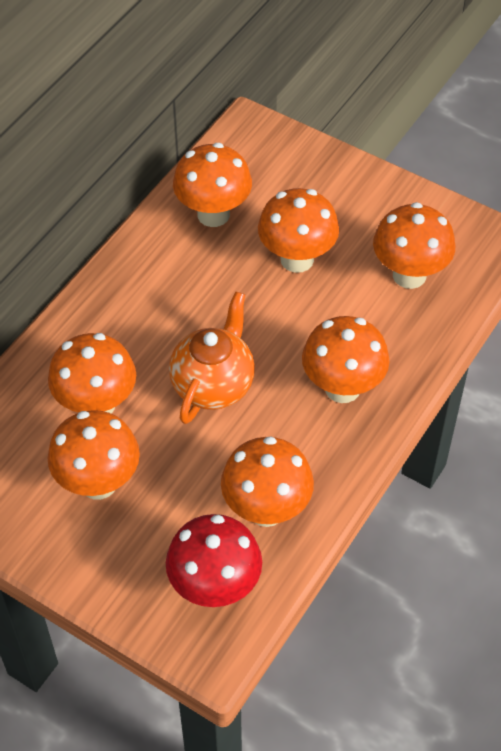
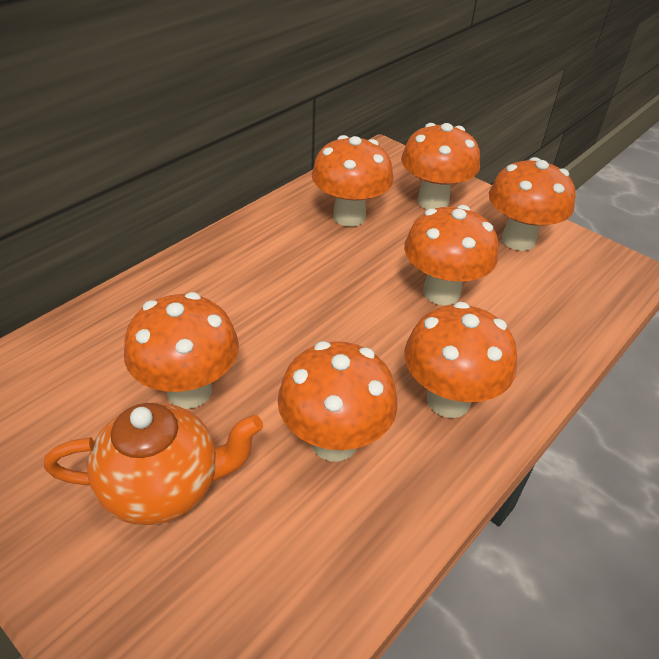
red mushroom: [166,514,262,607] = 1 -> none = 0

